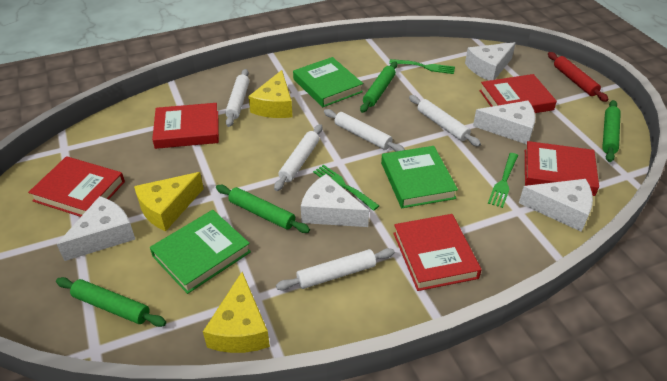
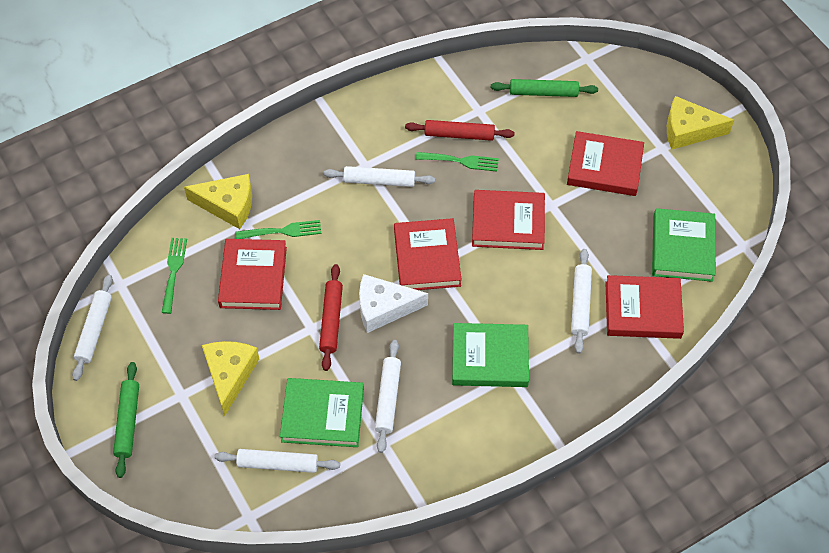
green rolling pin: [56,277,166,327] [216,185,310,233] [360,61,397,113] [602,100,621,162] = 4 -> [113,362,139,478] [491,79,598,97] = 2
red rolling pin: [548,52,609,102] = 1 -> [319,264,343,371] [405,120,515,141] = 2
white cheese: [57,196,135,261] [301,174,369,227] [465,42,516,81] [473,101,535,144] [519,179,593,232] = 5 -> [359,274,428,333] = 1

